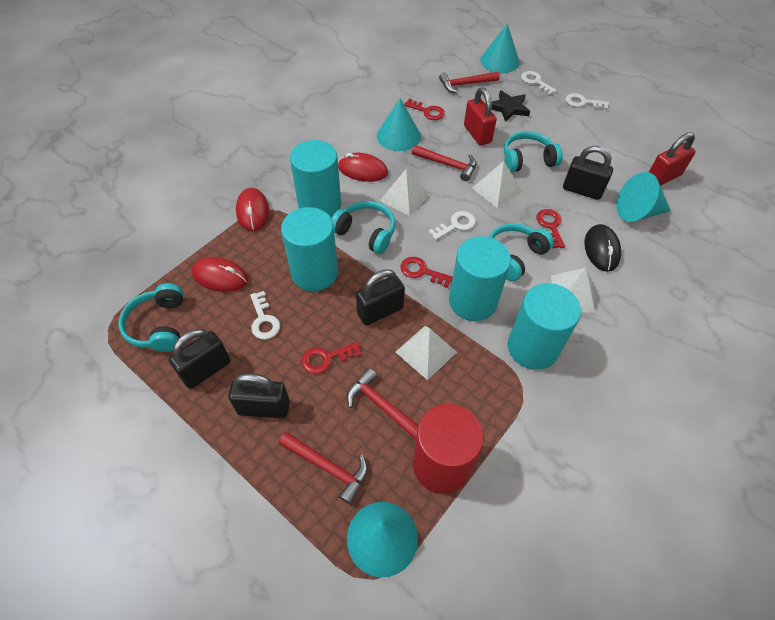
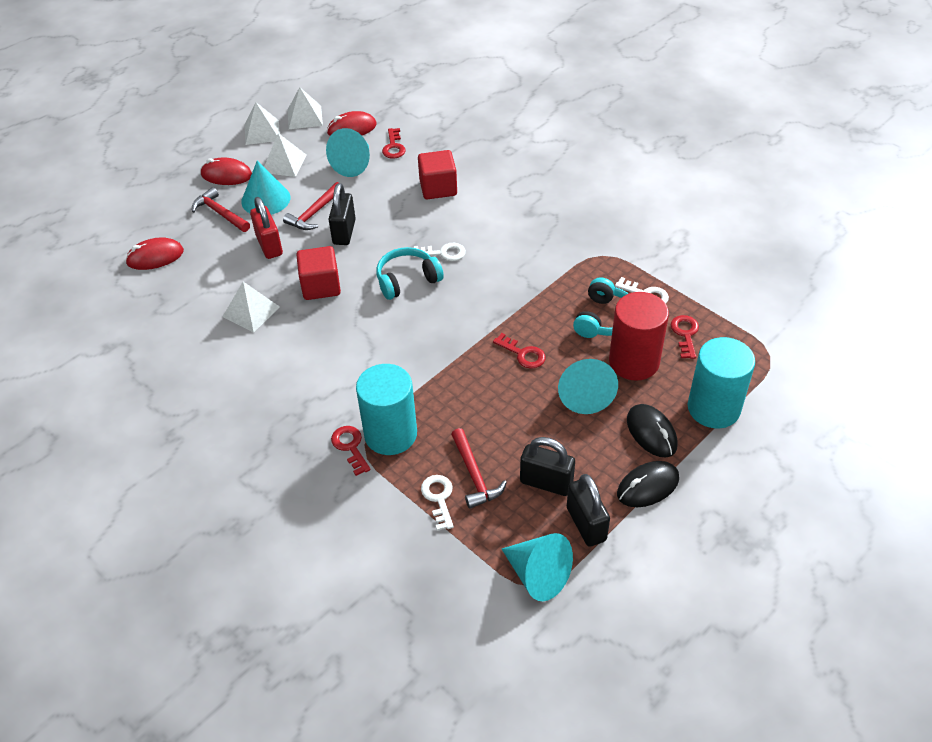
black mouse: [584,224,621,272] = 1 -> [617,461,679,507] [627,404,678,457] = 2
black padlock: [169,329,230,389] [228,373,290,418] [356,269,405,325] [563,146,613,200] = 4 -> [328,183,356,245] [520,437,575,496] [567,474,610,547] = 3
black star: [492,90,530,122] = 1 -> none = 0
red cube: none = 0 -> [296,246,341,300] [418,150,457,199] = 2
red hammer: [279,432,368,505] [347,368,418,440] [412,145,476,181] [439,72,500,93] = 4 -> [192,187,250,232] [283,182,339,230] [451,428,507,509] = 3
red padlock: [464,88,497,145] [649,132,696,186] = 2 -> [250,197,283,259] = 1
turquoise cylinder: [281,207,338,291] [290,140,341,217] [449,236,511,321] [508,283,581,370] = 4 -> [356,364,417,455] [688,337,755,429] = 2
turquoise headphones: [119,283,184,352] [332,201,395,254] [489,223,554,281] [504,131,563,172] = 4 -> [376,247,444,300] [573,278,629,338] = 2
white key: [250,291,280,340] [428,211,476,240] [521,71,557,95] [565,93,609,110] = 4 -> [413,243,466,261] [421,475,454,531] [615,277,669,304] = 3

